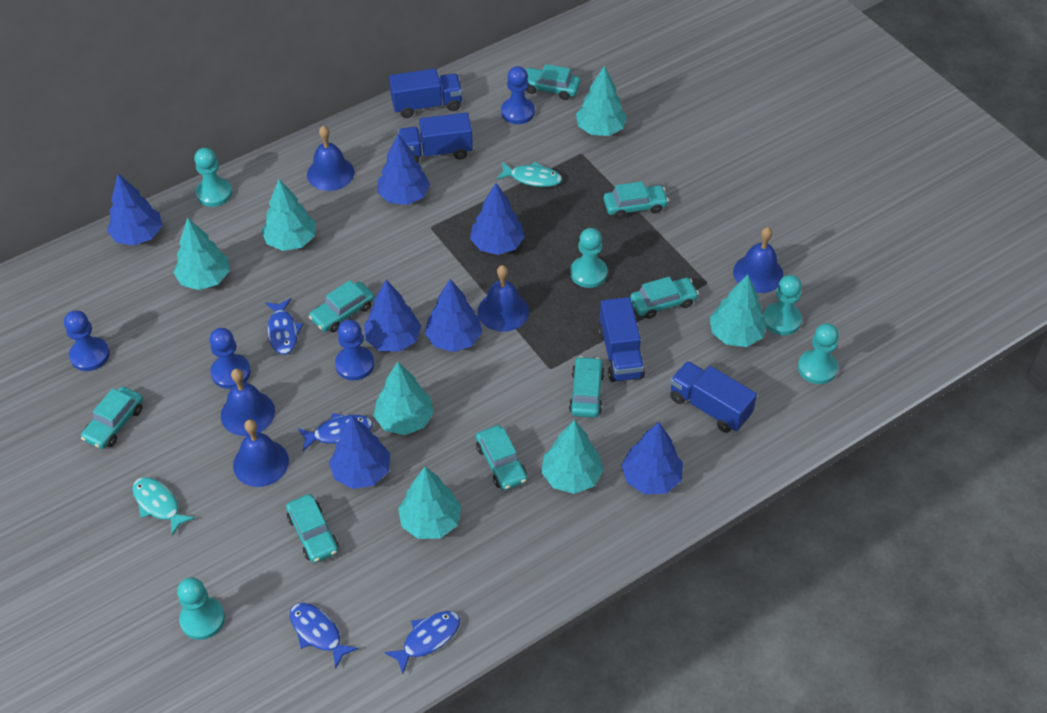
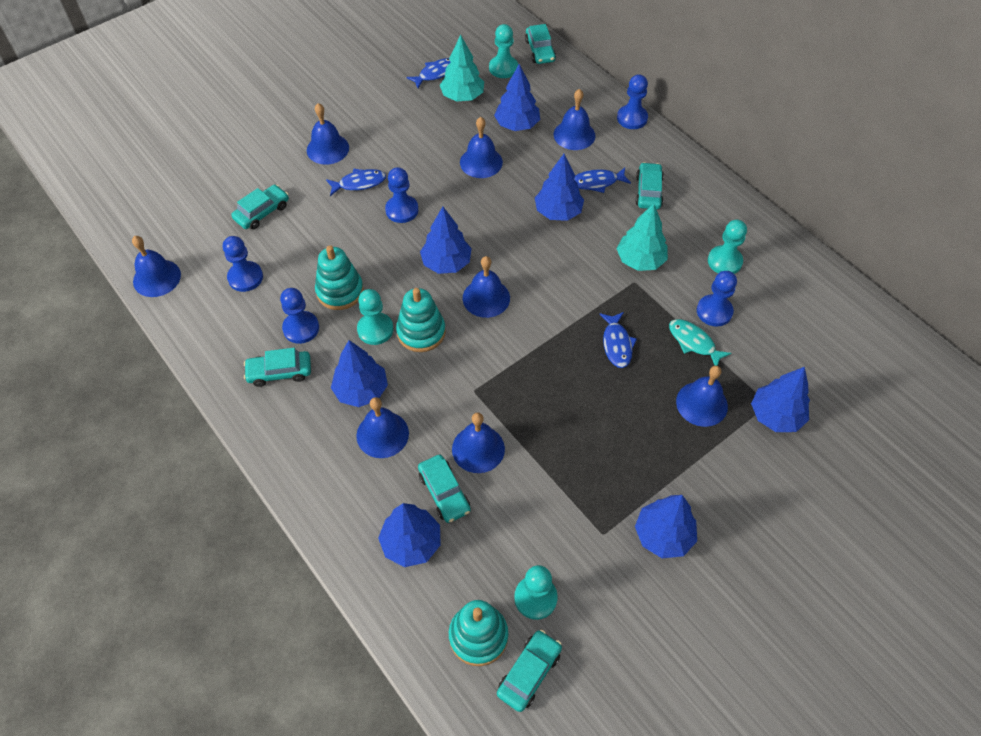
blue bell: [221,369,275,436] [233,419,289,487] [307,126,354,191] [478,265,529,332] [733,227,784,293] = 5 -> [132,236,181,297] [307,103,349,165] [356,397,409,458] [452,412,505,473] [460,117,503,178] [463,256,510,318] [554,89,595,150] [676,366,728,427] = 8
blue pawn: [64,310,110,371] [210,328,251,389] [335,320,374,380] [501,66,535,124] = 4 -> [223,236,263,292] [280,288,319,344] [385,167,419,223] [617,74,648,129] [697,271,737,326] = 5
blue truck: [389,69,462,118] [398,112,473,163] [598,297,645,382] [670,361,757,433] = 4 -> none = 0
turquoise car: [81,387,143,449] [286,494,338,563] [309,280,374,332] [476,425,527,490] [525,64,580,100] [569,356,604,418] [604,181,669,219] [630,277,699,319] = 8 -> [231,185,289,229] [244,348,311,387] [418,455,471,523] [497,630,562,712] [525,24,556,64] [635,162,664,210] = 6
turquoise fish: [132,477,195,536] [496,162,562,187] = 2 -> [669,319,732,366] = 1
turquoise pawn: [177,577,225,640] [194,148,232,207] [570,228,608,288] [763,275,802,335] [798,323,839,384] = 5 -> [357,289,394,345] [489,24,518,78] [514,565,558,620] [708,220,747,274] = 4
turquoise stacking toy: none = 0 -> [315,245,364,310] [396,288,446,352] [449,600,508,666] = 3
turquoise tree: [173,217,230,290] [261,179,316,251] [374,362,434,435] [398,467,462,539] [541,420,603,494] [576,66,627,136] [709,275,767,347] = 7 -> [440,35,484,102] [617,203,668,271] = 2

